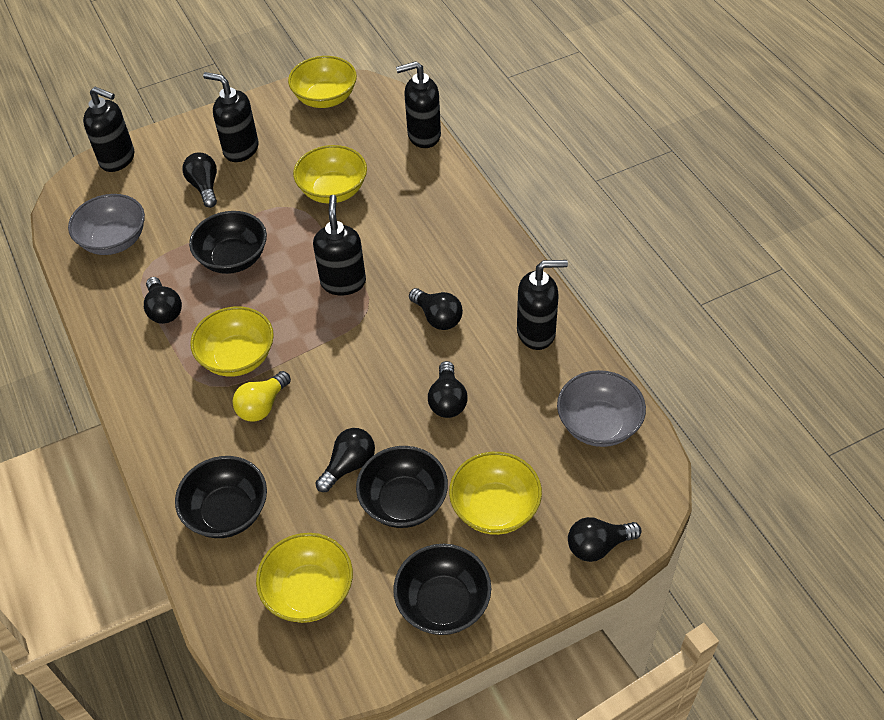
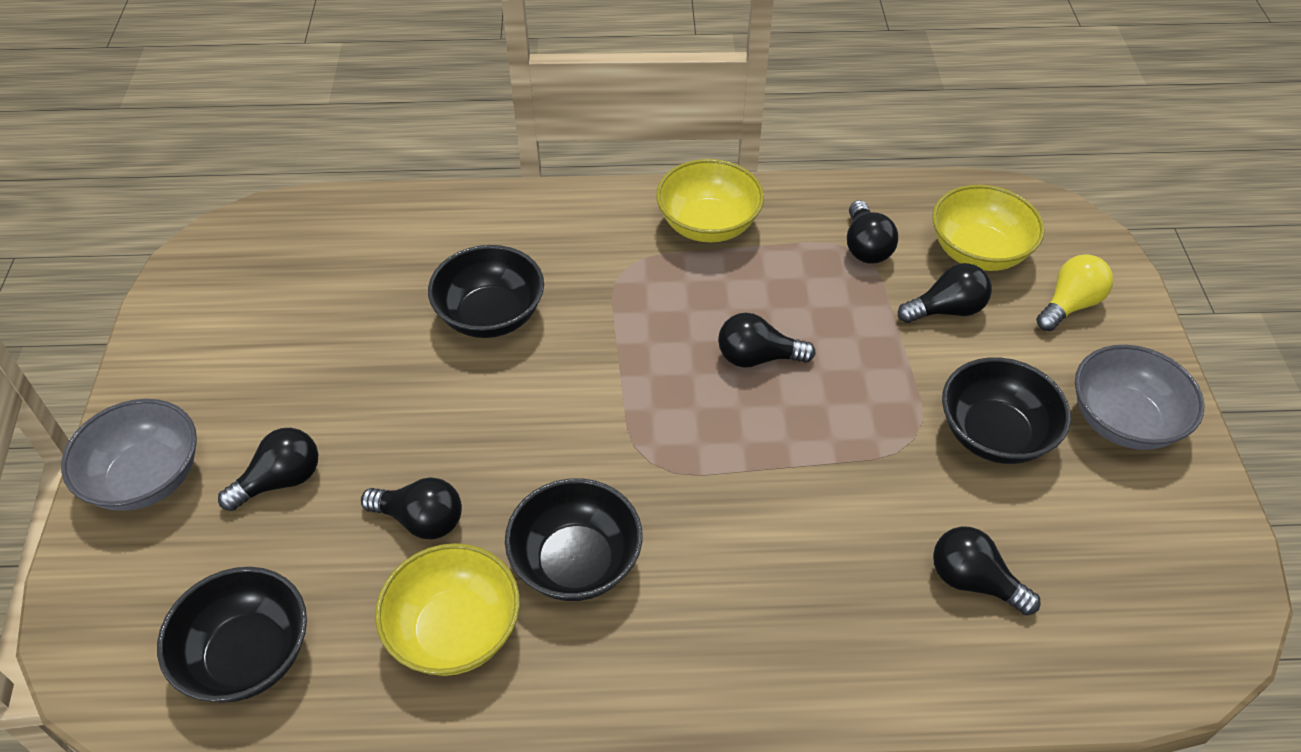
black soap dispenser: [83,87,134,172] [203,72,259,162] [313,195,366,296] [396,61,441,148] [517,260,568,350] = 5 -> none = 0
yellow bowl: [190,306,274,377] [256,533,353,623] [288,56,357,108] [293,145,367,203] [449,452,542,535] = 5 -> [375,543,520,676] [656,159,764,243] [932,185,1045,271] = 3

